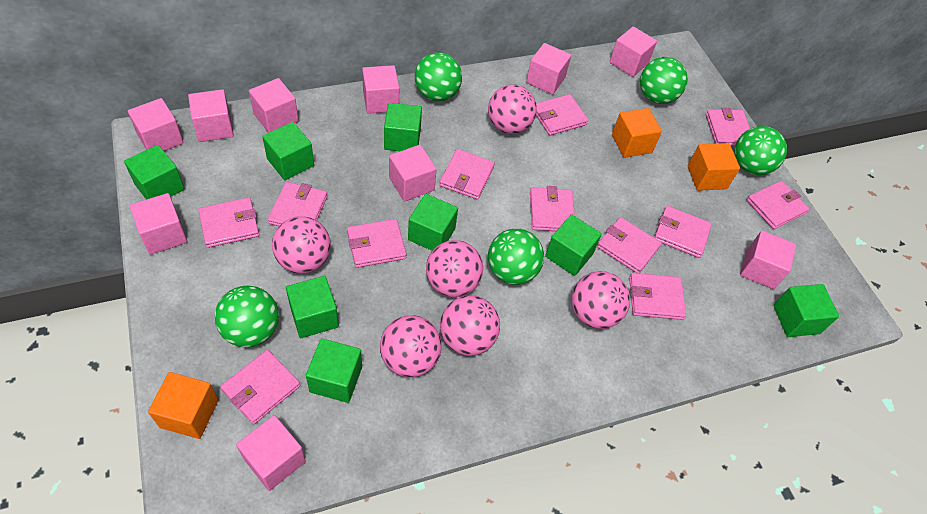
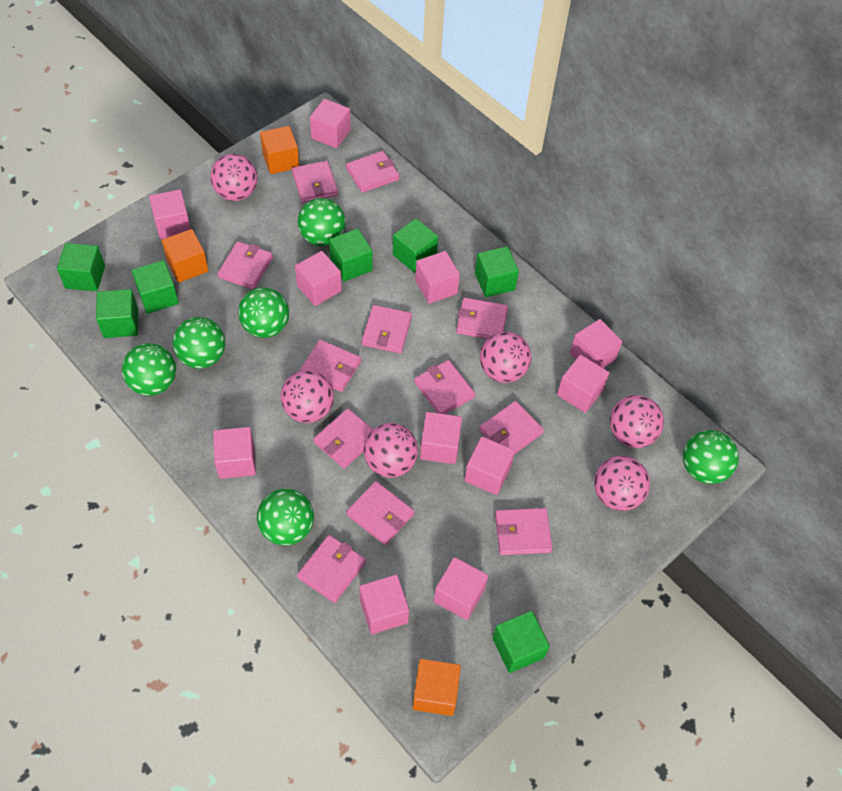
green ball: [215,286,279,347] [415,52,462,101] [488,229,544,285] [640,57,688,104] [735,126,787,175] = 5 -> [122,343,176,396] [173,317,225,369] [238,287,289,338] [257,489,314,546] [298,198,345,246] [683,430,739,484] = 6
green cube: [124,145,185,200] [262,122,314,180] [286,276,339,338] [306,338,362,403] [384,103,422,151] [408,194,458,251] [545,214,602,276] [773,284,839,337] = 8 -> [57,243,105,291] [96,289,138,338] [132,260,179,314] [329,228,373,281] [393,218,438,273] [475,246,519,297] [492,611,550,673] = 7
pink cube: [128,98,183,151] [130,193,187,255] [188,89,234,142] [236,415,306,491] [249,78,299,133] [362,65,399,114] [389,145,437,202] [526,43,571,95] [609,26,657,77] [740,231,796,289] = 10 -> [149,189,191,239] [213,427,256,479] [295,251,342,306] [310,99,351,148] [359,575,409,634] [415,251,460,304] [420,412,462,464] [434,557,488,620] [465,437,515,495] [557,355,609,413] [570,319,622,368] = 11

